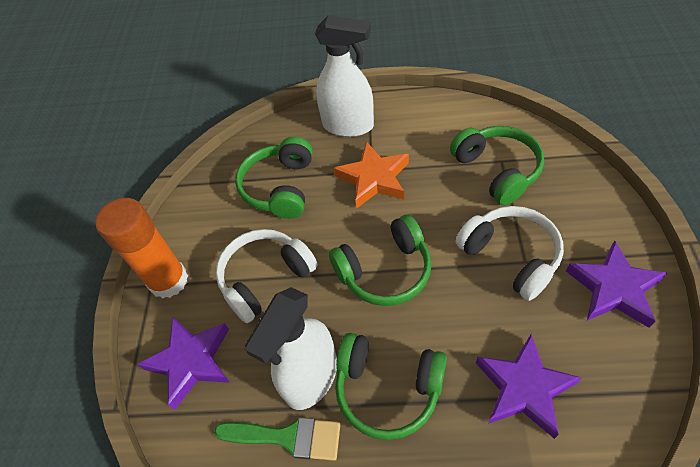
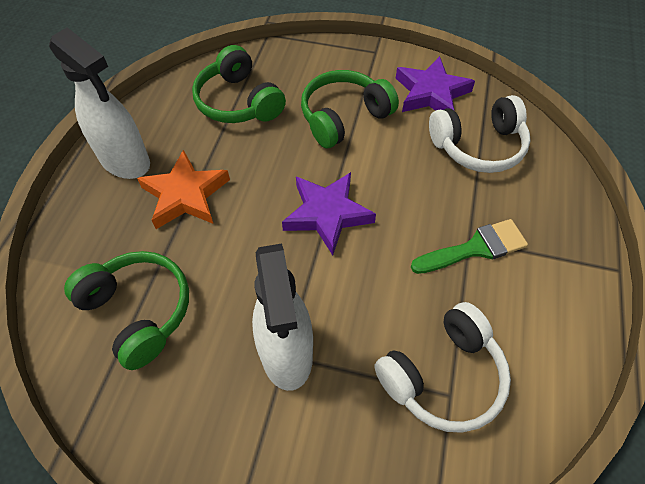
green headphones: [235,137,313,219] [329,215,432,306] [335,333,447,440] [450,126,544,205] = 4 -> [64,251,189,370] [192,45,286,123] [301,70,399,148] = 3
orange glue stick: [96,198,188,299] = 1 -> none = 0
purple star: [137,317,230,410] [476,334,581,439] [566,240,667,328] = 3 -> [282,172,376,255] [396,56,475,112] = 2

